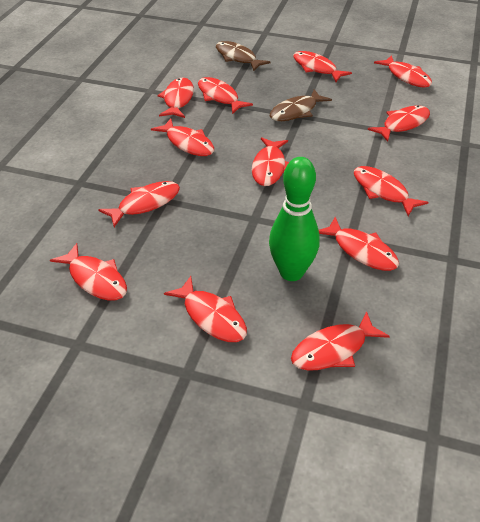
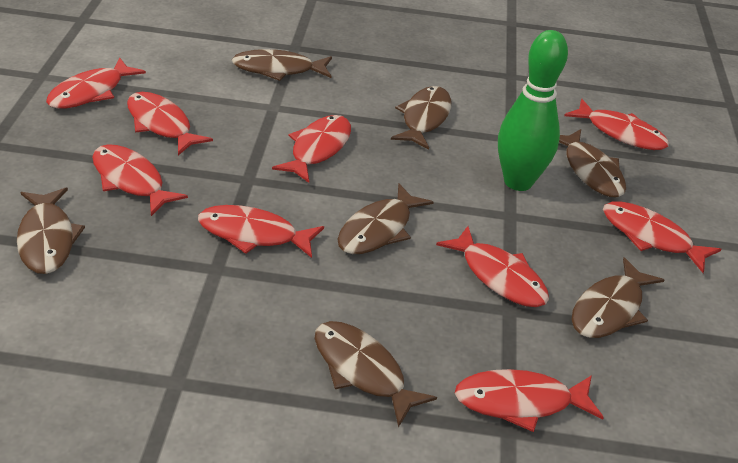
brown fish: [216,41,271,71] [270,89,332,121] = 2 -> [17,187,85,274] [232,49,332,81] [315,321,437,428] [338,184,433,254] [391,86,451,150] [559,129,626,197] [572,257,664,338] = 7
red fish: [50,243,127,301] [98,181,180,227] [151,118,214,156] [158,78,194,118] [164,276,247,342] [198,77,253,114] [252,137,289,186] [291,311,390,371] [293,51,352,82] [319,217,399,271] [354,166,429,216] [368,105,430,142] [374,55,432,88] = 13 -> [46,57,146,109] [92,144,188,216] [127,92,213,155] [198,205,324,258] [272,115,351,183] [436,226,549,307] [455,369,604,432] [564,99,669,150] [603,201,722,273] = 9

